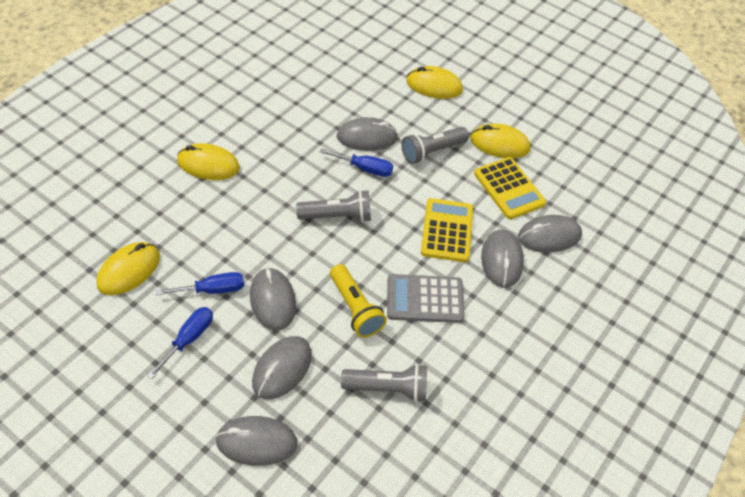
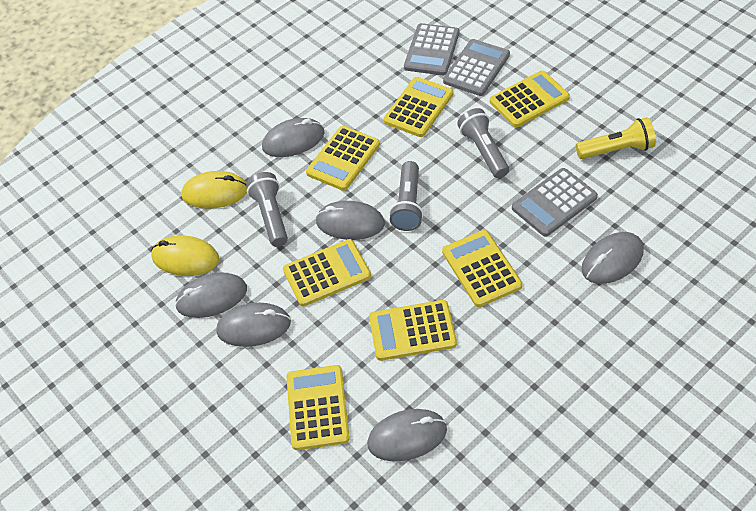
blue screwdriver: [147,307,213,379] [156,272,244,295] [320,149,393,177] = 3 -> none = 0
grey calculator: [387,274,464,323] = 1 -> [404,23,459,75] [443,39,510,96] [512,168,598,237] = 3
yellow calculator: [421,198,473,262] [474,157,546,219] = 2 -> [283,239,371,307] [286,365,350,450] [306,126,380,191] [369,300,457,361] [383,77,453,137] [442,230,522,307] [490,71,570,127] = 7
yellow mouse: [96,242,160,295] [177,143,240,180] [406,66,463,99] [470,124,531,158] = 4 -> [151,235,219,276] [181,171,247,209] = 2

